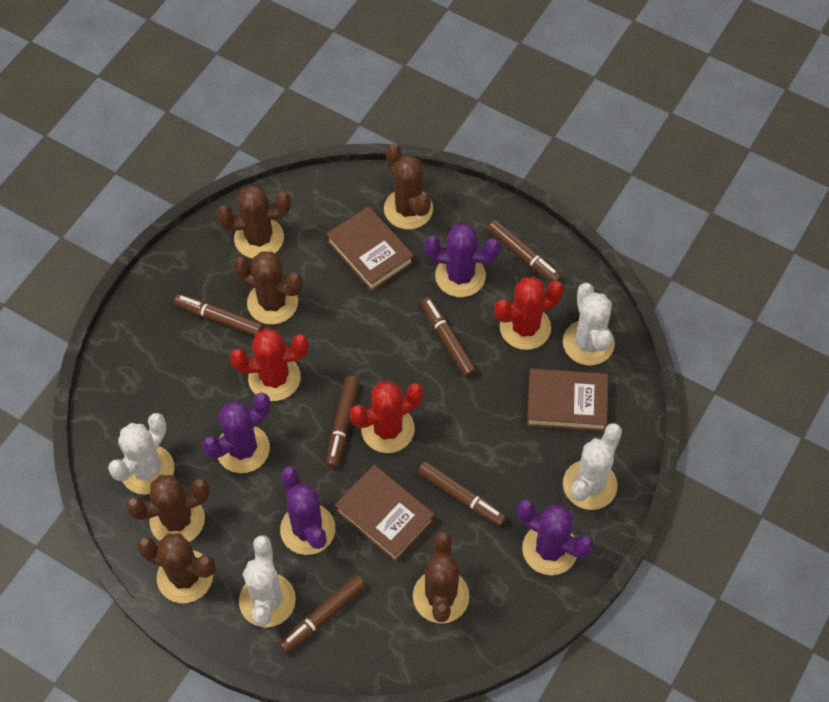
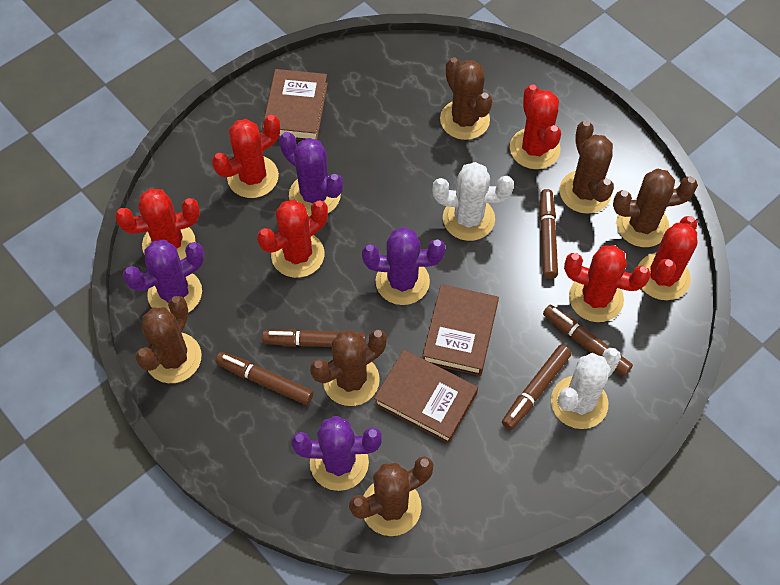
brown marker: [174,294,263,336] [279,575,366,653] [326,376,360,468] [418,461,507,526] [421,297,477,378] [488,220,562,282] = 6 -> [216,352,313,405] [262,329,366,347] [502,345,572,430] [539,189,558,279] [543,305,633,377] = 5
red cactus: [230,328,309,401] [350,381,423,453] [494,277,564,350] = 3 -> [115,189,200,260] [212,115,280,198] [257,199,328,278] [510,84,561,169] [564,245,651,322] [638,216,697,300] = 6
white cactus: [108,413,175,495] [239,535,296,628] [563,283,615,366] [563,423,622,510] = 4 -> [432,162,514,241] [551,348,621,429] = 2

